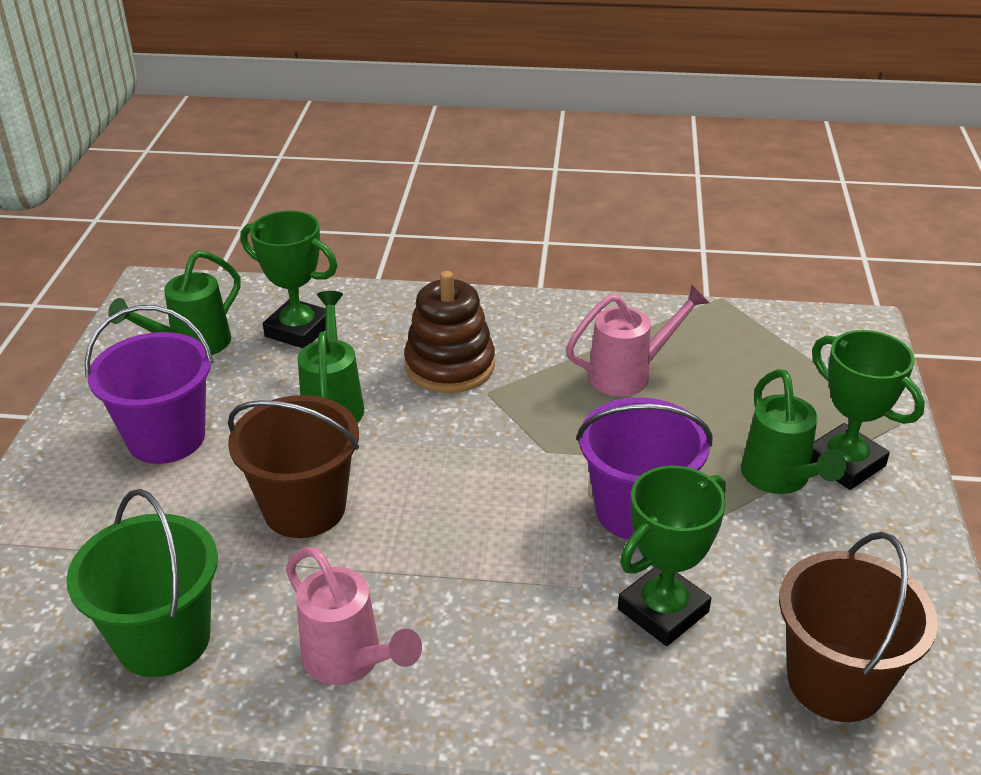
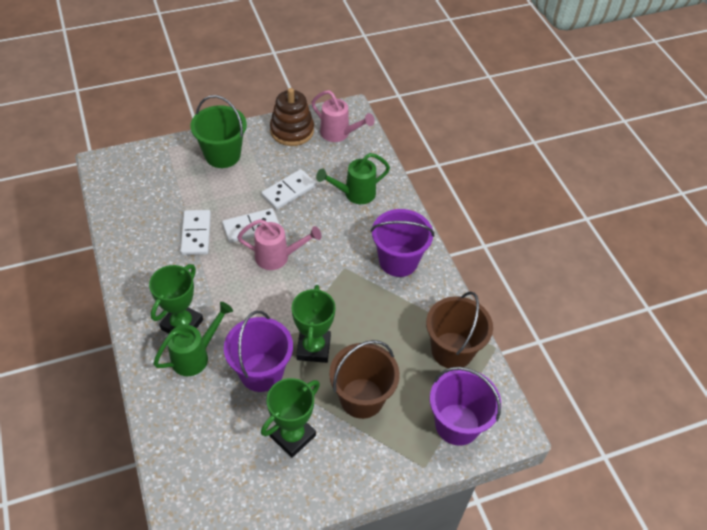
green watering can: [108,250,241,355] [298,291,364,423] [741,369,846,494] = 3 -> [153,302,233,376] [316,153,390,204] = 2
purple bucket: [85,305,214,464] [576,397,712,540] = 2 -> [224,311,293,392] [371,209,434,277] [430,367,501,446] = 3
white domino: none = 0 -> [180,210,211,255] [222,208,280,243] [261,169,316,210] = 3

